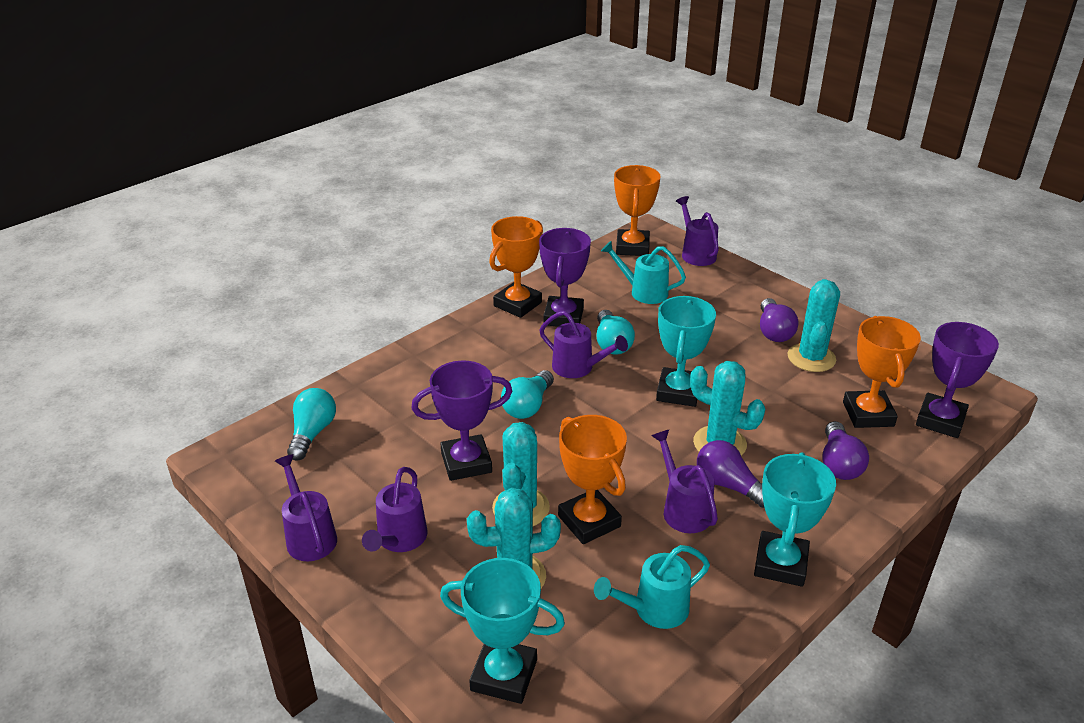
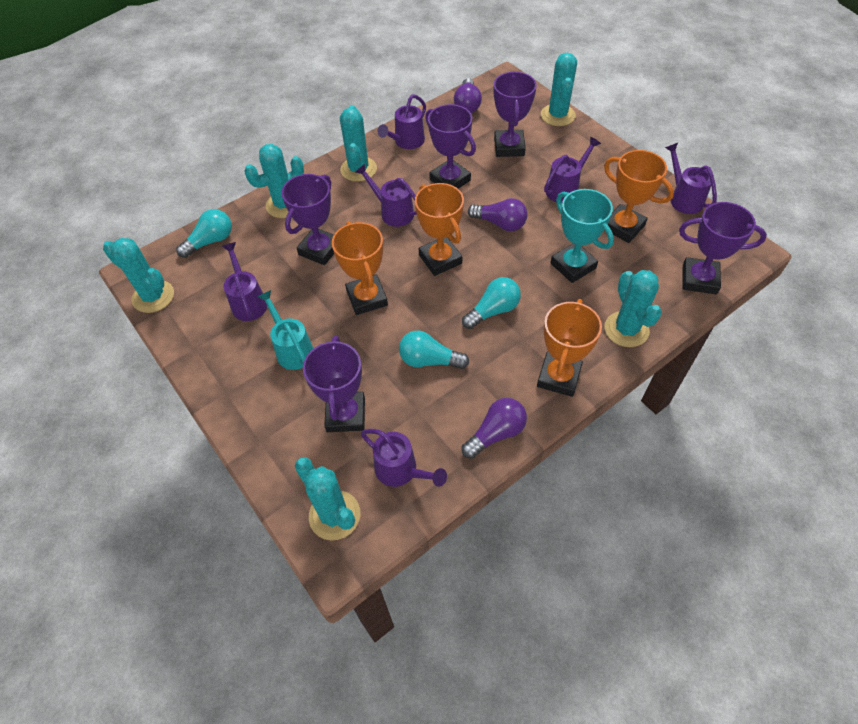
purple trophy: [411,360,512,481] [539,228,591,327] [916,322,999,438] = 3 -> [281,174,334,265] [303,336,365,432] [425,104,476,189] [494,72,537,157] [679,202,767,294] = 5
purple watering can: [275,454,337,561] [362,467,427,552] [539,311,628,378] [651,430,718,533] [676,196,719,266] = 5 -> [222,242,267,321] [355,163,417,227] [361,429,447,487] [377,95,426,149] [544,137,601,202] [665,143,717,214] = 6
turquoise cactus: [467,488,561,588] [492,422,550,526] [690,361,765,456] [788,279,840,372] = 4 -> [103,238,174,313] [244,144,304,218] [295,457,360,540] [340,105,377,182] [541,53,577,126] [605,270,662,347] = 6
turquoise trophy: [440,558,565,704] [656,296,716,407] [754,452,836,587] = 3 -> [550,189,614,283] = 1
turquoise watering can: [594,545,710,629] [601,241,686,304] = 2 -> [257,290,314,370] = 1

